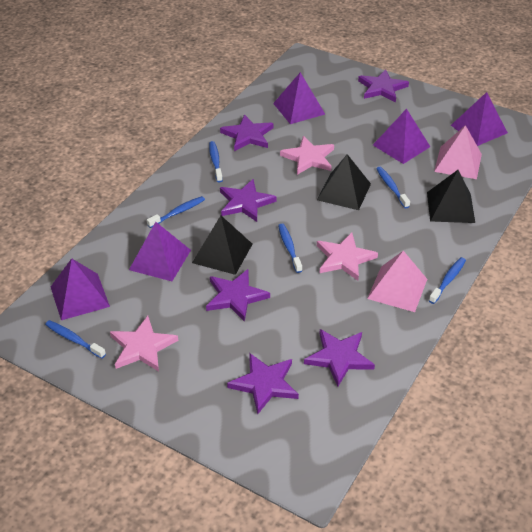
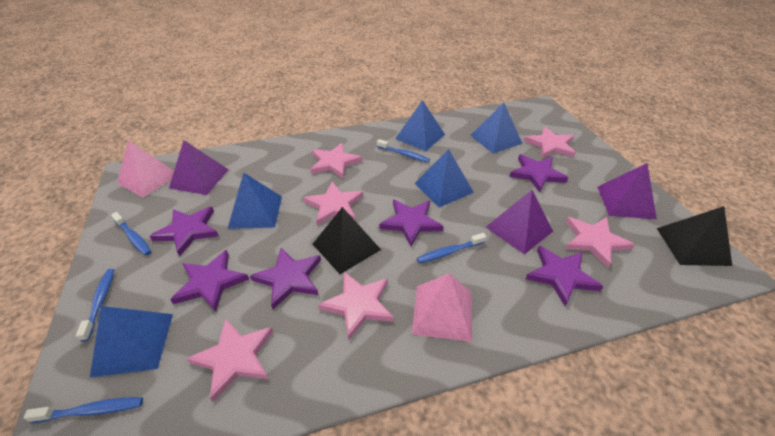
black pyramid: [192,215,253,275] [317,154,371,210] [427,170,475,223] = 3 -> [313,207,381,274] [657,206,732,266] = 2
blue pyramid: none = 0 -> [90,306,173,377] [227,172,282,229] [395,100,445,151] [414,149,474,207] [470,103,523,154] = 5
blue toothbrush: [45,320,106,359] [147,196,205,228] [209,141,223,182] [278,224,302,273] [376,167,410,208] [429,257,466,304] = 6 -> [23,397,143,423] [76,269,114,341] [111,212,151,255] [377,139,430,163] [417,233,486,264] = 5
pink star: [110,316,178,371] [280,136,334,175] [317,233,378,281] = 3 -> [186,319,273,402] [304,182,363,225] [310,143,362,178] [318,272,394,340] [524,127,576,158] [566,217,635,268] = 6
purple pyramid: [51,258,110,320] [129,222,191,281] [273,72,325,124] [373,109,430,164] [451,92,508,146] = 5 -> [169,140,229,195] [486,190,553,254] [597,163,657,219] = 3

